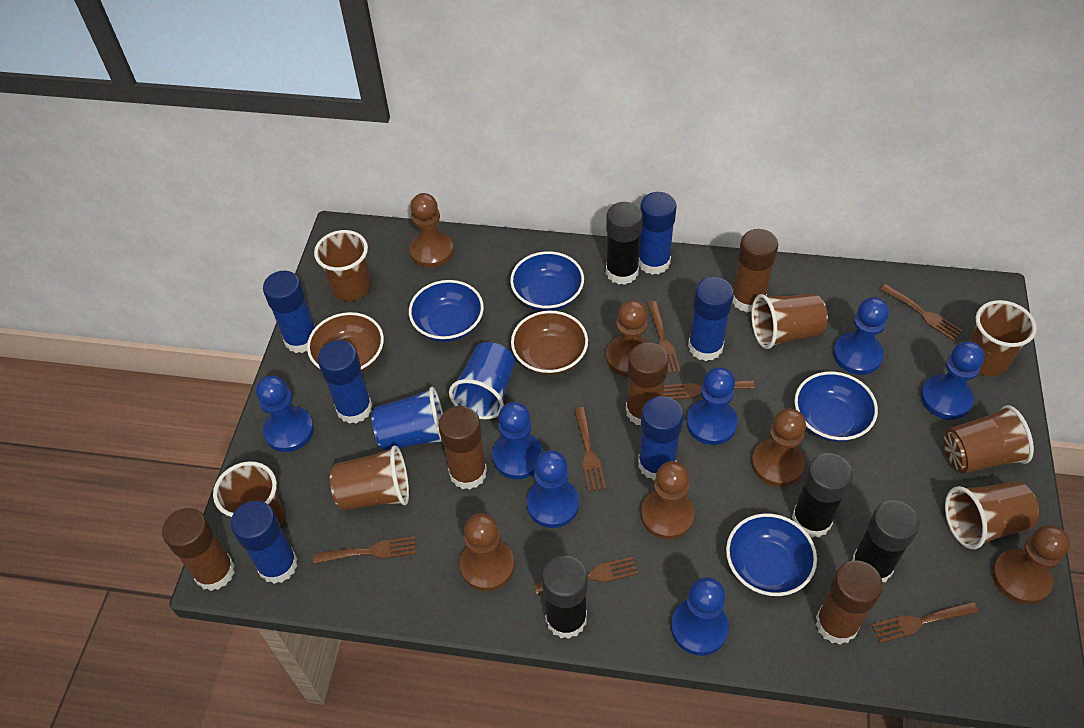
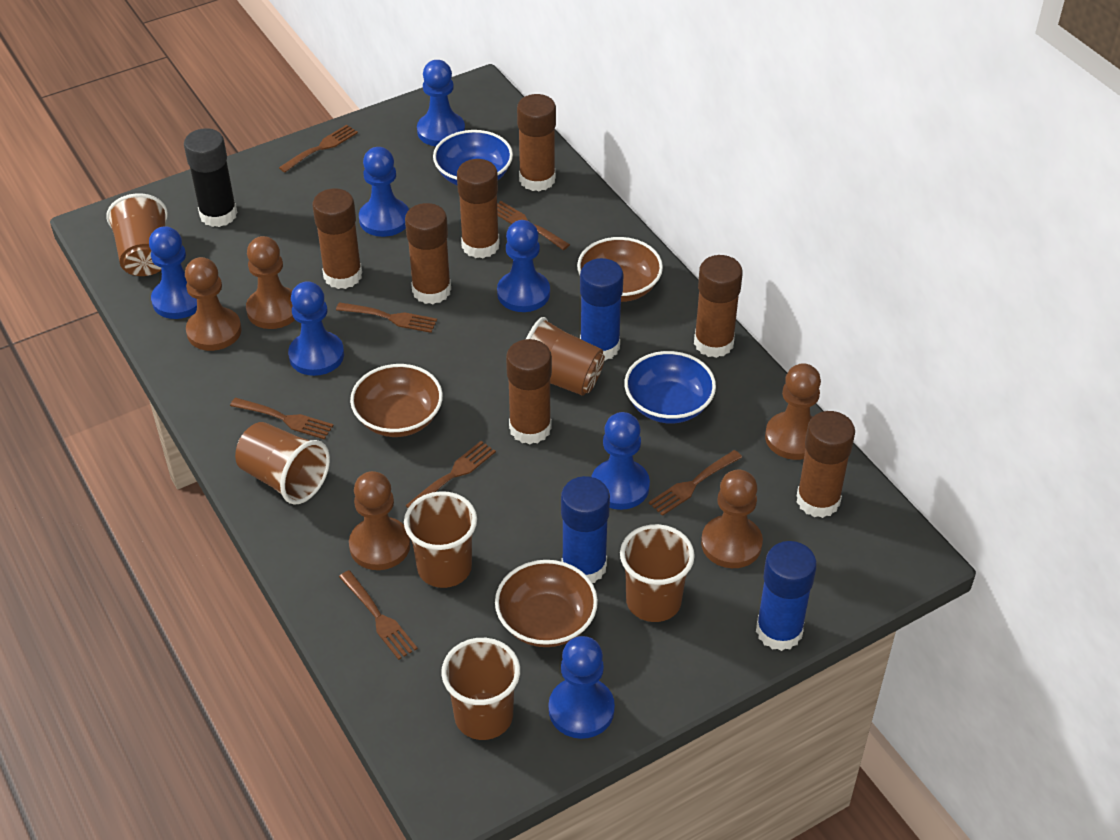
black glue stick: [542,556,588,639] [606,202,643,285] [792,453,853,538] [852,500,919,582] = 4 -> [184,128,237,227] = 1
blue bowl: [409,280,484,342] [510,251,584,311] [726,513,817,596] [794,371,878,442] = 4 -> [433,130,513,185] [624,351,716,423] = 2
blue cup: [371,387,443,451] [449,342,515,419] = 2 -> none = 0
blue glue stick: [231,501,298,584] [263,271,315,353] [318,340,372,424] [638,396,684,480] [639,192,677,275] [688,277,734,361] = 6 -> [561,476,610,583] [580,258,623,361] [756,541,817,651] = 3
brown bowl: [307,312,384,372] [511,311,588,375] = 2 -> [350,364,443,437] [495,560,598,647] [577,237,663,302] = 3
brown cup: [213,461,285,527] [314,230,371,301] [330,445,409,510] [751,293,828,349] [944,405,1034,473] [945,481,1039,549] [969,300,1037,376] = 7 -> [106,193,168,276] [235,422,330,505] [404,491,477,588] [441,638,520,740] [526,317,605,396] [620,524,695,622] = 6
brown glue stick: [162,508,235,591] [438,406,487,490] [626,342,669,425] [732,229,778,312] [815,560,883,645] = 5 -> [313,188,362,289] [405,203,451,304] [457,159,500,258] [506,339,552,444] [517,94,556,191] [694,255,743,358] [797,411,855,518] = 7
brown pawn: [409,193,454,268] [460,513,514,591] [606,300,648,377] [641,461,694,539] [752,409,806,487] [992,525,1070,604] = 6 -> [185,257,242,351] [246,236,295,329] [349,471,410,570] [701,469,763,568] [765,363,821,460] = 5

